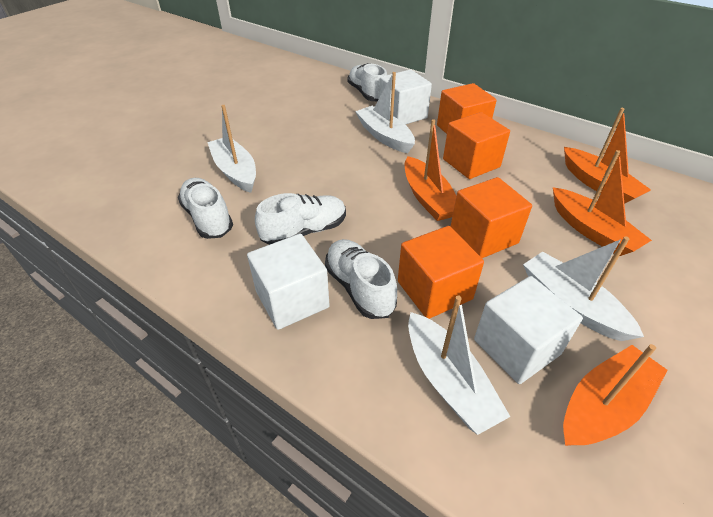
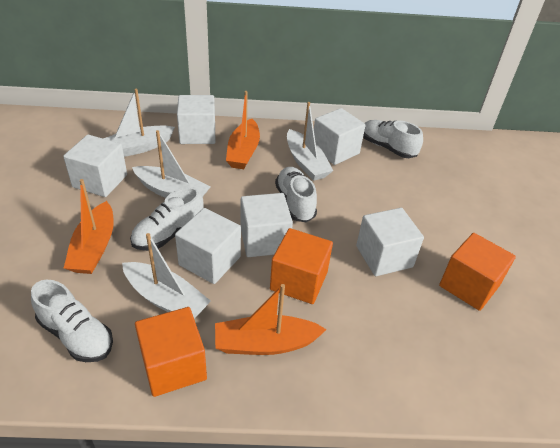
orange boat: [405,119,456,221] [553,150,652,256] [563,344,668,446] [564,108,651,204] = 4 -> [64,179,114,274] [215,284,327,355] [226,91,260,169] = 3
orange cube: [398,226,484,319] [437,83,497,134] [443,112,510,179] [451,177,532,258] = 4 -> [135,307,207,397] [270,228,333,304] [439,233,516,311] = 3
white cube: [247,234,330,330] [379,69,432,125] [474,276,583,384] = 3 -> [63,135,127,197] [175,208,241,284] [177,95,215,144] [240,193,293,257] [314,108,366,165] [356,208,424,276] = 6

